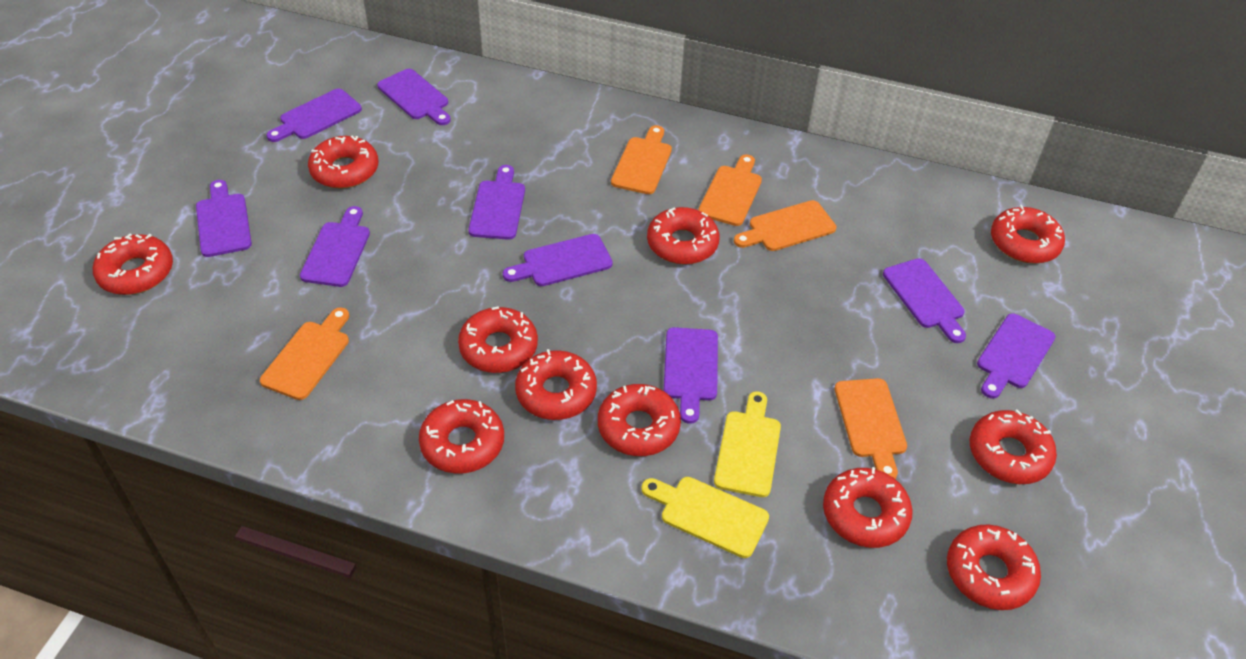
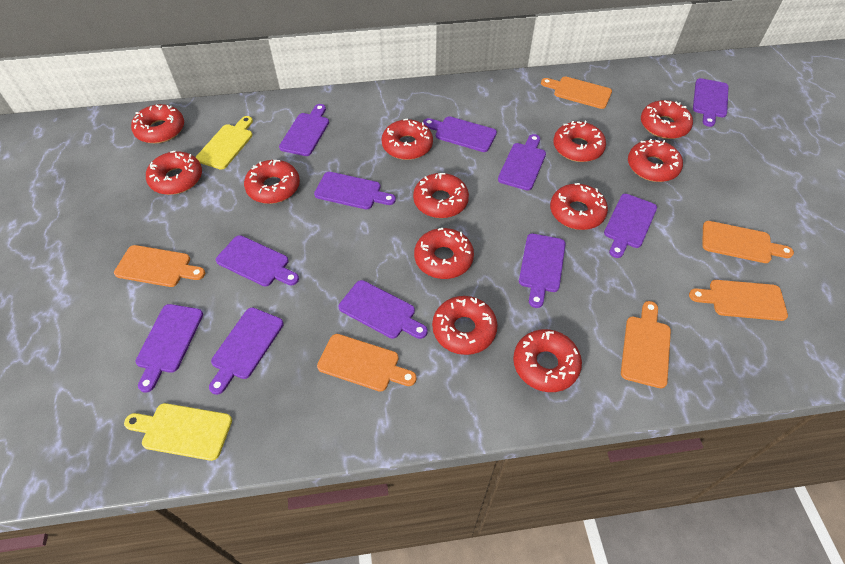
orange cutting board: [260,307,349,400] [611,125,672,194] [698,154,762,226] [734,200,836,251] [835,378,907,479] = 5 -> [114,245,205,287] [317,334,416,392] [541,77,612,109] [621,301,671,388] [689,280,788,321] [702,221,794,263] = 6
purple cutting board: [196,180,252,257] [267,89,362,142] [300,206,370,287] [377,69,451,125] [468,165,525,240] [503,234,613,286] [664,327,718,424] [883,258,966,343] [977,313,1056,399] = 9 -> [135,304,203,393] [209,307,284,395] [216,235,299,286] [279,104,329,156] [314,172,396,209] [339,280,428,339] [423,116,497,152] [498,134,546,191] [519,233,566,308] [604,194,657,258] [693,78,729,127] = 11
red donut: [93,234,173,295] [308,136,378,189] [419,399,504,474] [458,306,538,373] [515,349,597,420] [598,384,681,456] [647,207,720,265] [823,467,913,548] [947,524,1041,610] [970,410,1057,484] [991,205,1065,264] = 11 -> [131,104,184,144] [146,151,202,195] [244,160,300,204] [382,118,433,160] [413,173,469,218] [414,228,474,279] [432,296,498,355] [513,329,582,392] [550,183,608,230] [553,121,606,162] [628,139,683,182] [641,100,693,139] = 12

